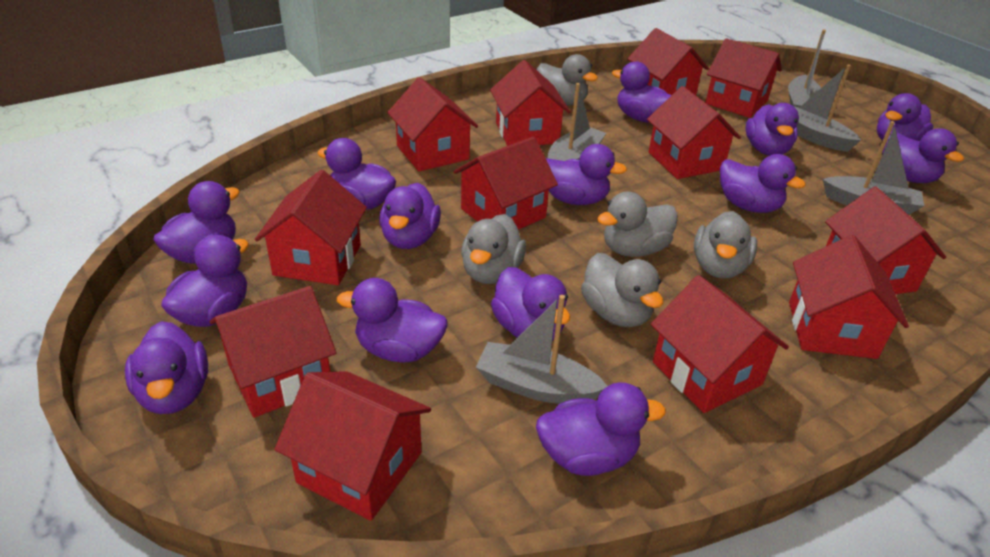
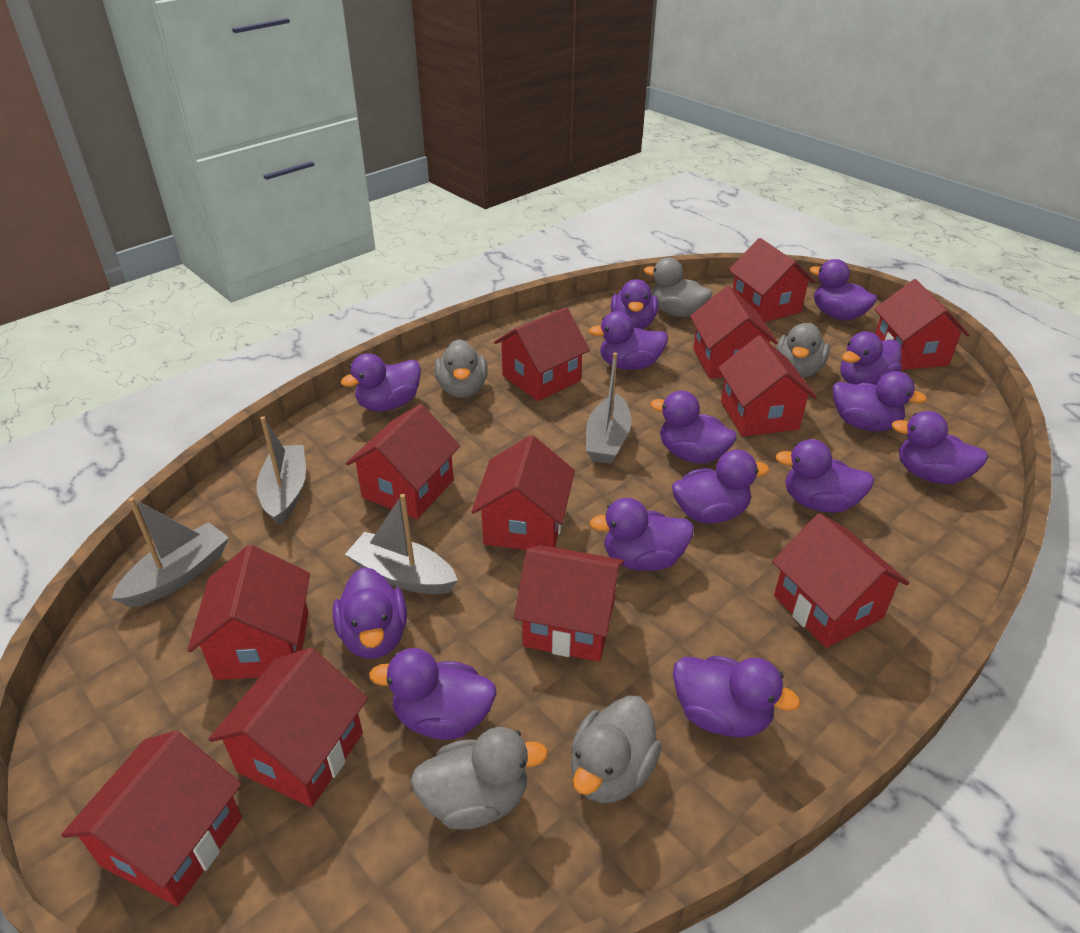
grey boat: [476,295,607,404] [547,83,606,161] [788,30,826,108] [794,64,861,152] [823,121,924,215] = 5 -> [111,497,229,608] [256,416,306,526] [345,494,458,594] [586,353,632,464] = 4

